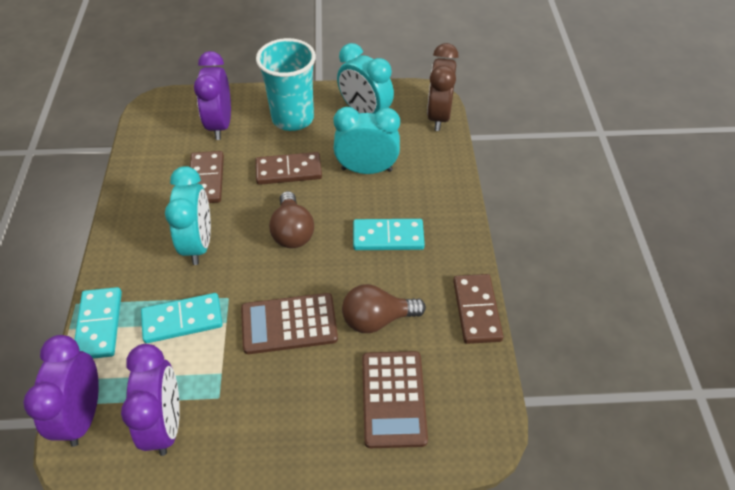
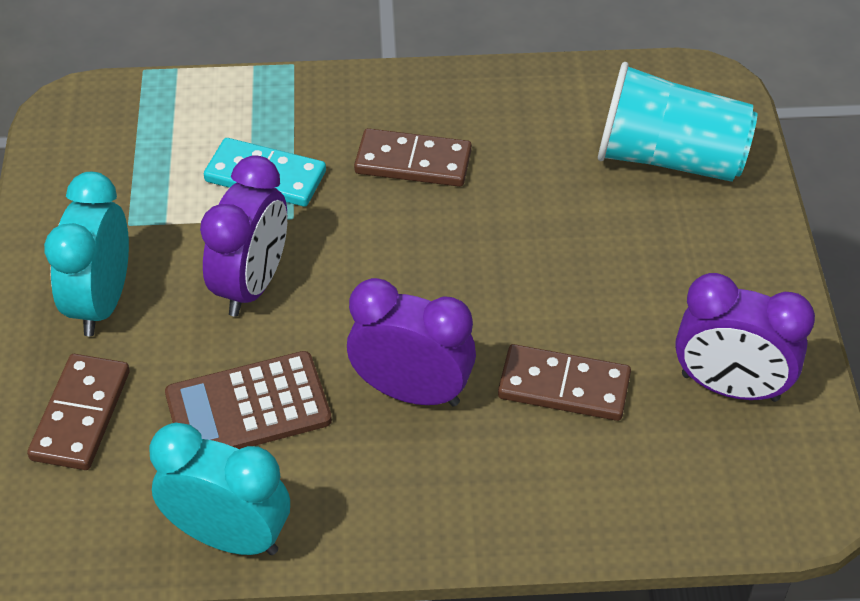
brown calculator: [241,293,338,354] [362,351,428,448] = 2 -> [165,351,332,449] = 1
brown clock: [427,43,459,131] = 1 -> none = 0
brown light bulb: [269,191,314,248] [342,284,426,333] = 2 -> none = 0
turquoise clock: [165,166,211,265] [333,107,400,174] [337,43,394,114] = 3 -> [44,172,129,336] [150,422,290,555] = 2
turquoise domino: [74,287,122,359] [141,293,223,343] [353,219,425,250] = 3 -> [204,138,326,207] = 1

